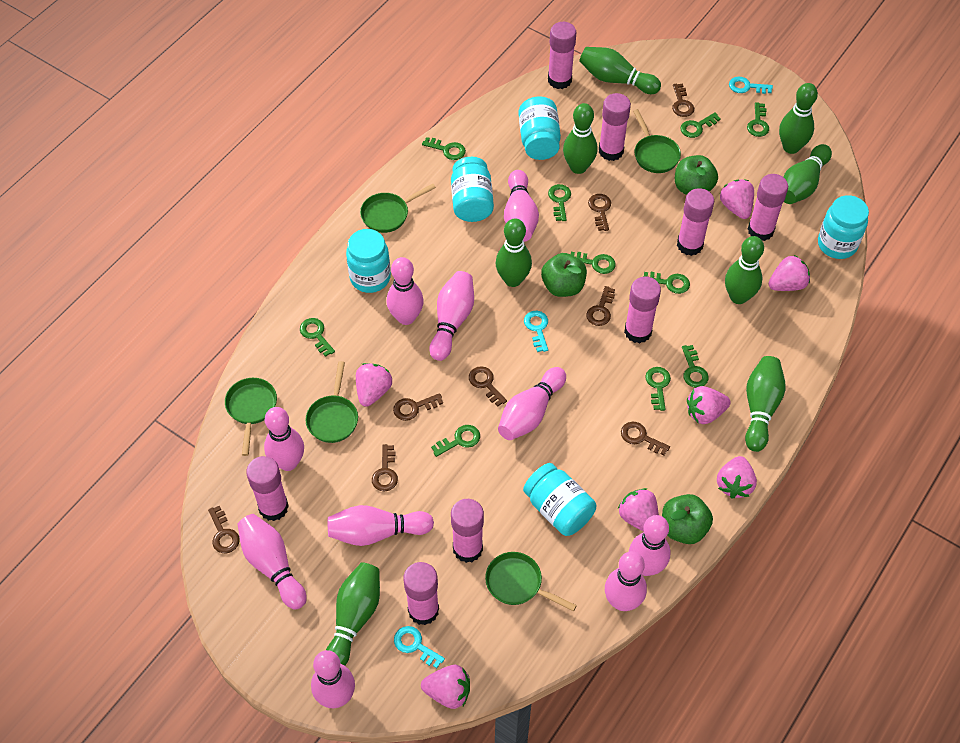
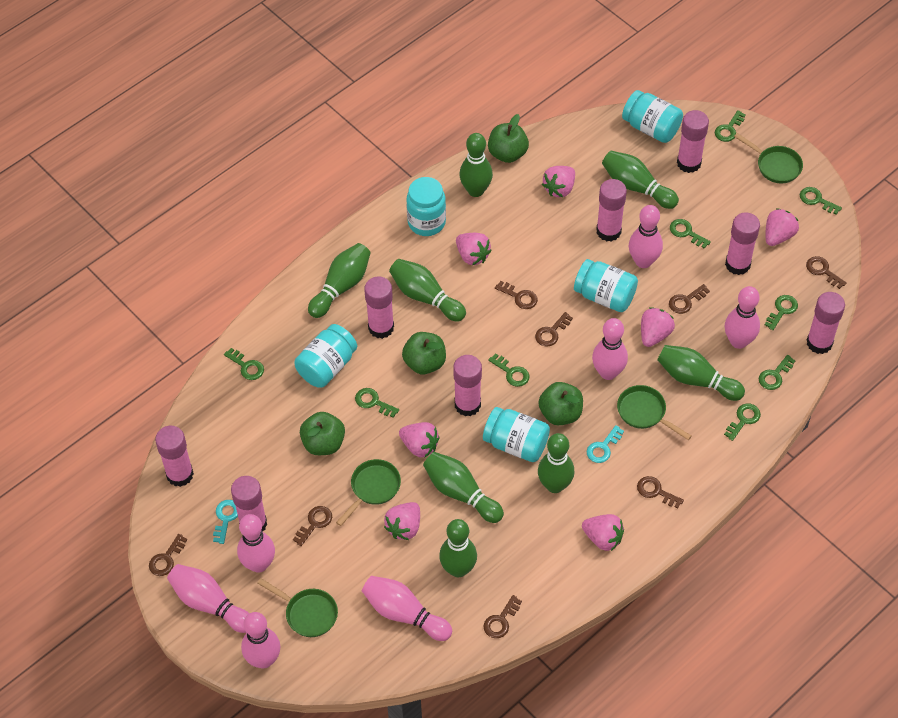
green apple: [541,253,587,297] [662,494,713,544] [675,155,718,195] = 3 -> [300,412,345,455] [402,332,446,374] [488,114,529,163] [539,382,583,425] = 4
green key: [300,318,335,357] [422,137,466,160] [431,425,480,457] [548,184,571,221] [571,252,616,274] [644,272,690,294] [645,367,671,411] [680,112,721,138] [682,345,709,388] [747,102,769,137] = 10 -> [224,348,264,380] [355,388,399,418] [488,353,530,387] [670,219,711,249] [715,110,746,142] [724,403,761,441] [759,355,796,390] [765,295,798,330] [800,187,842,215] = 9
green pan: [225,378,277,456] [306,361,358,443] [360,184,436,233] [485,552,577,611] [633,109,681,173] = 5 -> [257,578,338,637] [336,459,401,526] [617,385,692,440] [734,133,803,184] = 4
pink bowling pin: [238,514,307,610] [264,407,304,471] [311,650,355,708] [328,505,434,546] [387,257,424,325] [429,271,474,361] [498,367,566,440] [504,170,539,242] [605,551,647,611] [629,515,670,576] = 10 -> [167,564,249,633] [237,514,275,573] [241,612,280,668] [362,576,452,641] [592,318,628,380] [629,205,663,268] [725,286,760,349] = 7
turquoise key: [394,626,445,668] [524,311,548,352] [729,77,773,94] = 3 -> [213,500,238,544] [586,425,624,463] = 2

